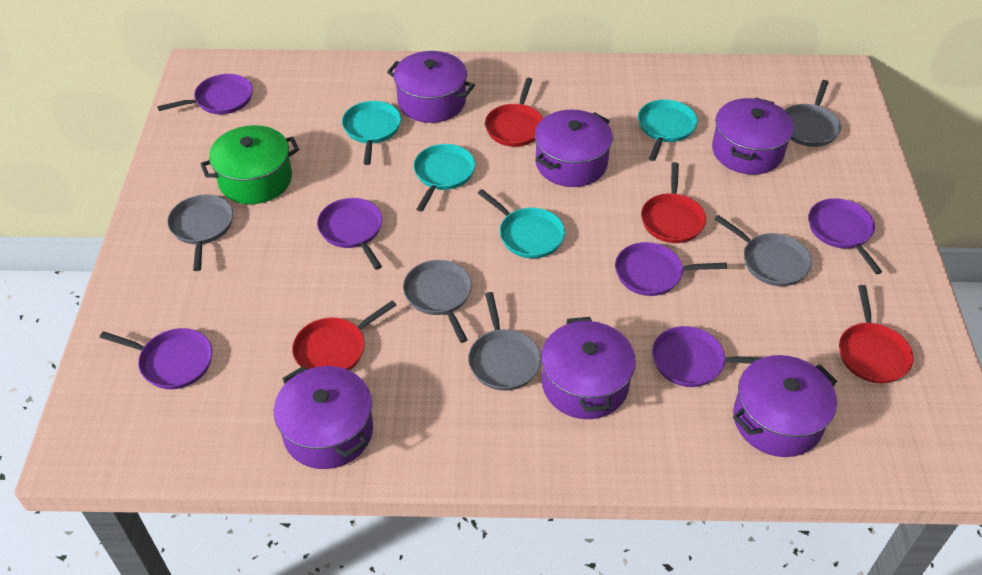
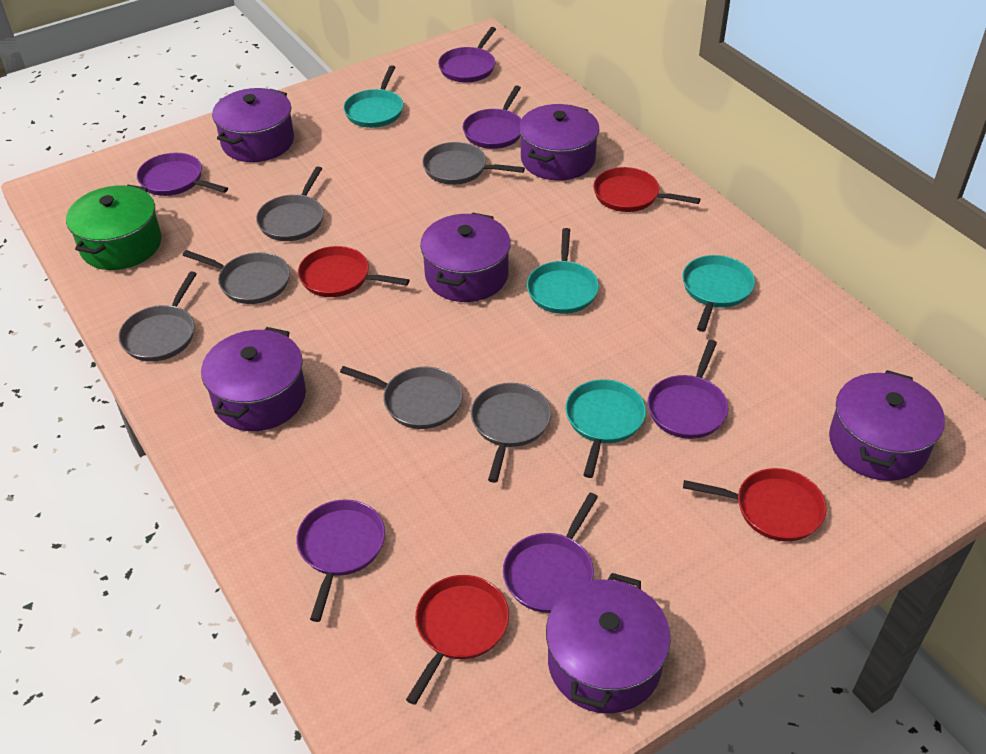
grey pan: [167,194,233,271] [403,260,472,343] [468,292,541,391] [714,215,812,286] [785,80,841,147] = 5 -> [118,271,197,362] [183,250,290,304] [256,166,324,241] [340,366,463,429] [422,142,525,185] [471,383,551,483] = 6

